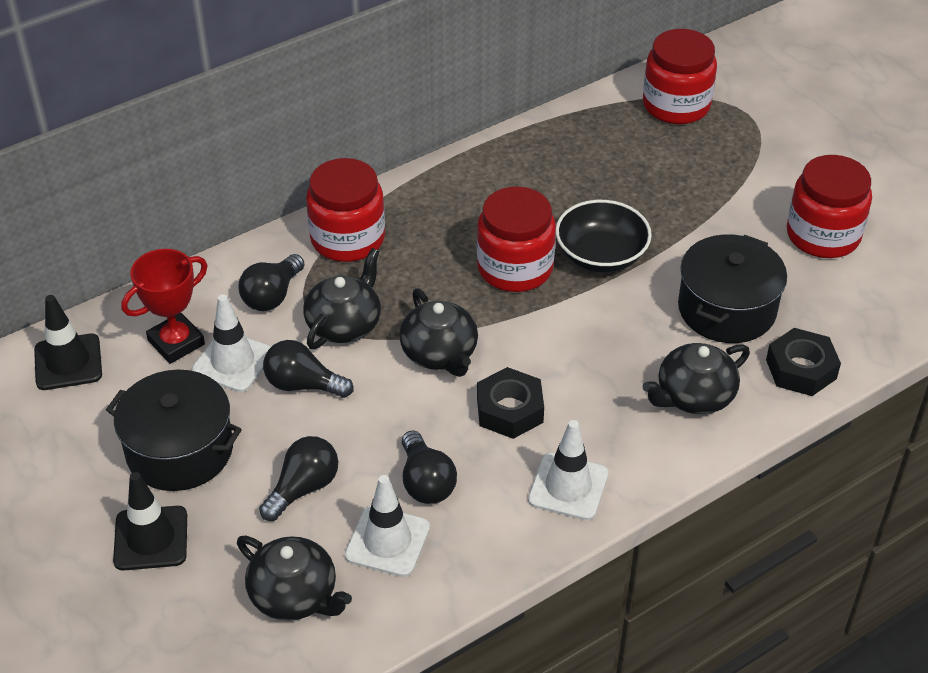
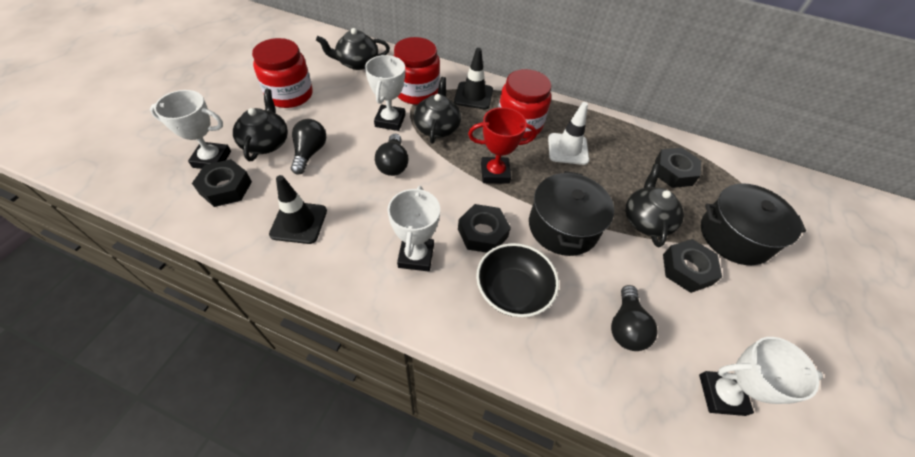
black light bulb: [238,254,305,311] [259,436,338,521] [263,340,353,398] [402,430,457,504] = 4 -> [291,119,326,175] [375,134,409,176] [611,285,658,351] = 3
black nut: [477,367,544,439] [766,328,841,396] = 2 -> [192,159,252,207] [458,204,511,253] [655,148,701,188] [663,239,722,293] = 4
red jar: [306,158,385,262] [477,186,556,292] [643,29,717,124] [787,155,872,258] = 4 -> [252,38,313,108] [393,37,440,105] [498,69,551,139] = 3
white traffic cone: [192,294,271,392] [345,475,430,577] [528,420,608,520] = 3 -> [548,102,589,165] = 1
white trophy: none = 0 -> [150,90,231,169] [365,55,405,131] [388,186,440,272] [699,337,823,416] = 4

